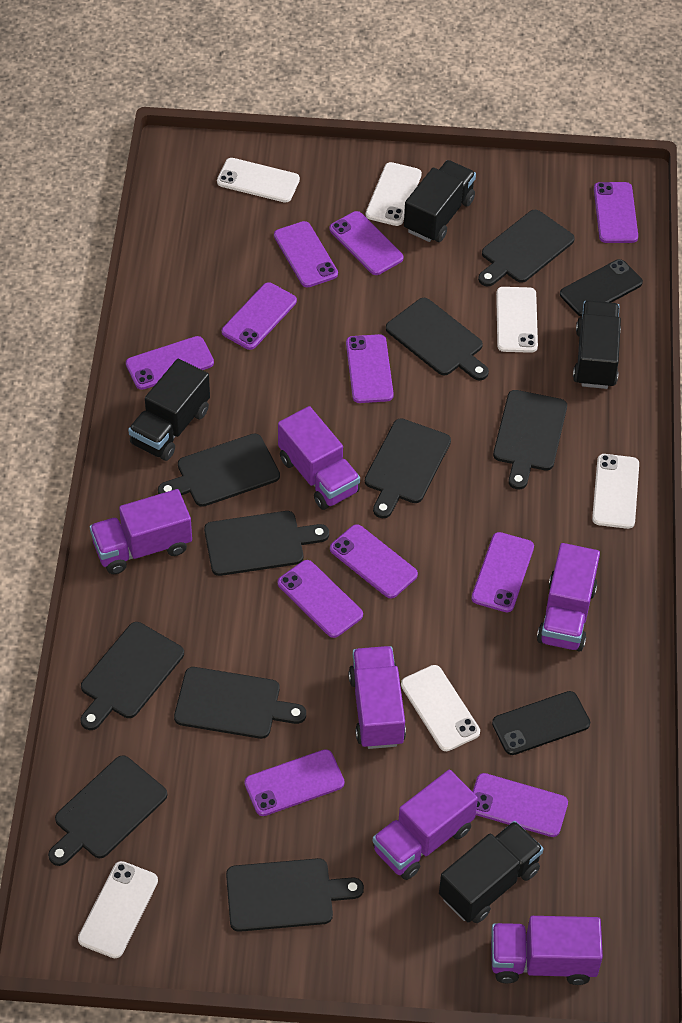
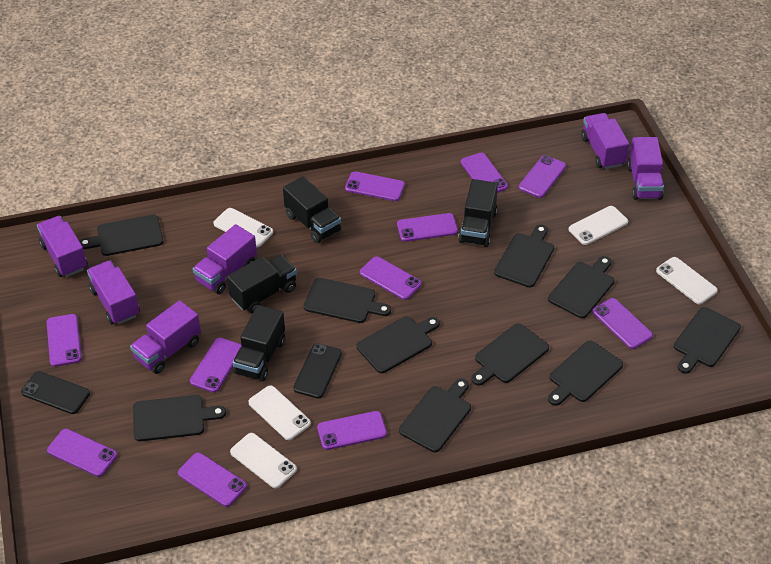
white phone: [78,861,158,958] [217,158,300,203] [366,162,422,226] [401,665,480,751] [496,287,538,353] [592,454,639,529] = 6 -> [214,208,273,247] [230,433,297,488] [249,385,311,440] [569,206,628,245] [656,257,718,304] = 5

